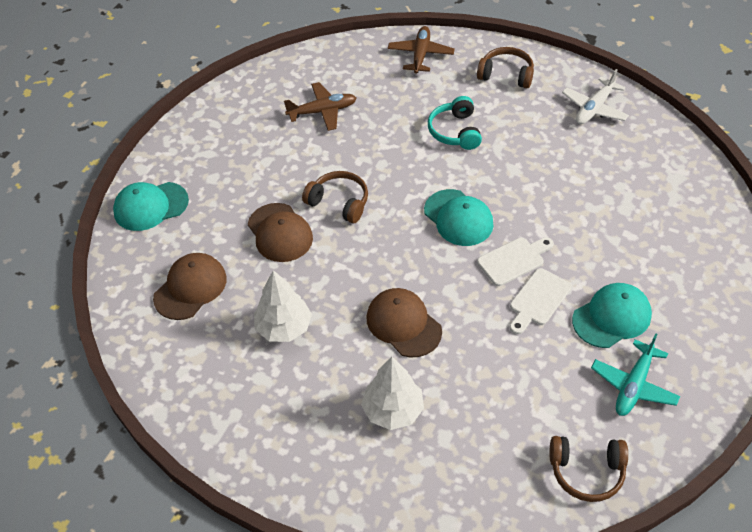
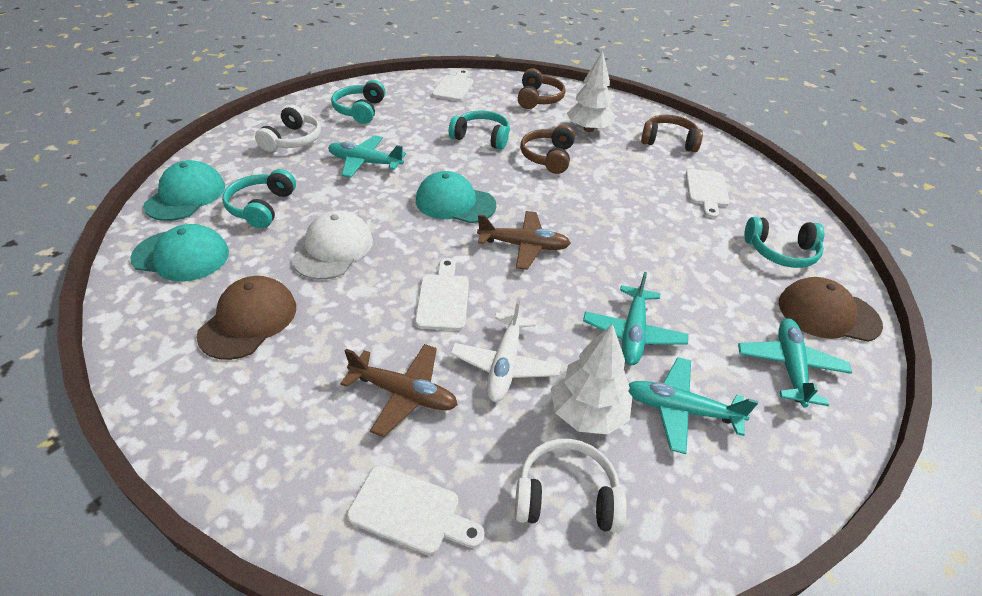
brown cap: [153,253,227,320] [248,203,313,262] [366,288,442,357] = 3 -> [197,276,296,360] [779,277,883,342] = 2
turquoise headphones: [428,96,482,150] = 1 -> [222,169,296,228] [331,80,385,124] [449,111,510,150] [745,217,824,268] = 4
turquoise plane: [591,333,680,416] = 1 -> [328,135,406,178] [583,272,688,365] [628,357,758,454] [738,319,852,407] = 4
white cap: none = 0 -> [292,211,373,280] = 1
white cutting board: [477,237,554,286] [510,268,572,334] = 2 -> [347,465,485,555] [415,258,469,331] [432,69,474,101] [686,169,730,218] = 4
white headphones: none = 0 -> [255,105,321,152] [515,439,627,533] = 2

